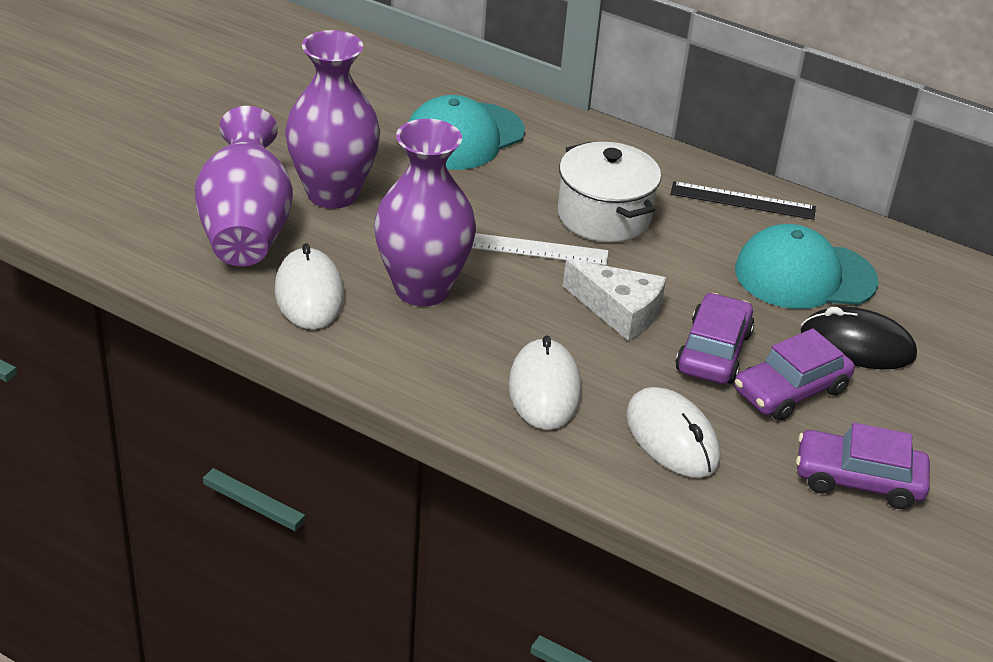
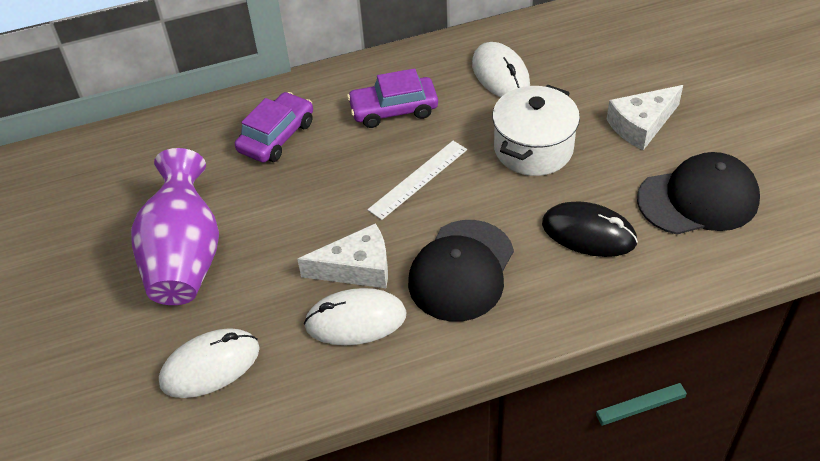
black cap: none = 0 -> [408,220,514,321] [637,152,760,235] = 2
black ruler: [671,181,816,220] = 1 -> none = 0
purple car: [676,293,754,384] [734,328,855,421] [796,423,930,509] = 3 -> [235,92,313,163] [347,68,438,128] = 2
purple vase: [195,106,293,266] [285,30,380,209] [374,119,476,306] = 3 -> [131,148,219,305] = 1
turquoise cap: [408,95,525,170] [735,224,879,309] = 2 -> none = 0
white cheese: [563,259,666,341] = 1 -> [297,223,388,288] [607,85,683,150] = 2

